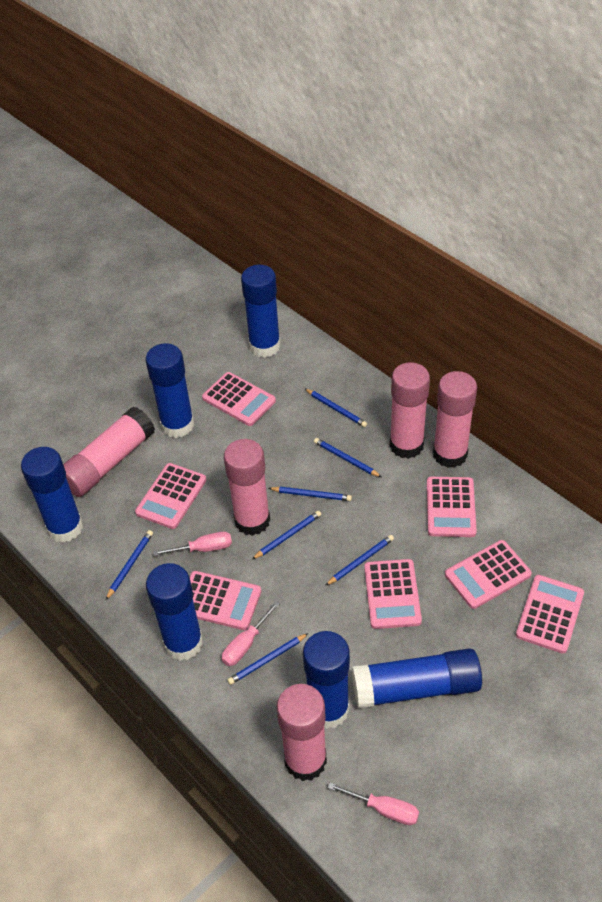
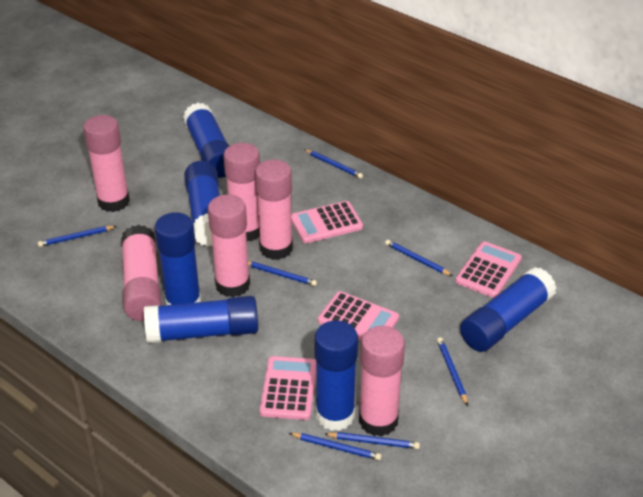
pink calculator: [135,463,207,529] [190,571,261,630] [202,372,276,426] [364,559,422,629] [427,477,477,537] [445,540,532,609] [516,575,584,654] = 7 -> [260,356,316,420] [291,201,363,243] [318,291,399,340] [455,241,522,298] = 4
pink glue stick: [63,407,155,497] [224,439,270,536] [276,684,327,781] [390,362,430,459] [433,371,477,468] = 5 -> [83,115,130,212] [121,225,162,321] [208,194,250,298] [224,143,260,241] [255,159,293,260] [359,326,405,437] = 6
pink screwdriver: [153,532,232,556] [222,601,280,666] [328,783,419,825] = 3 -> none = 0

